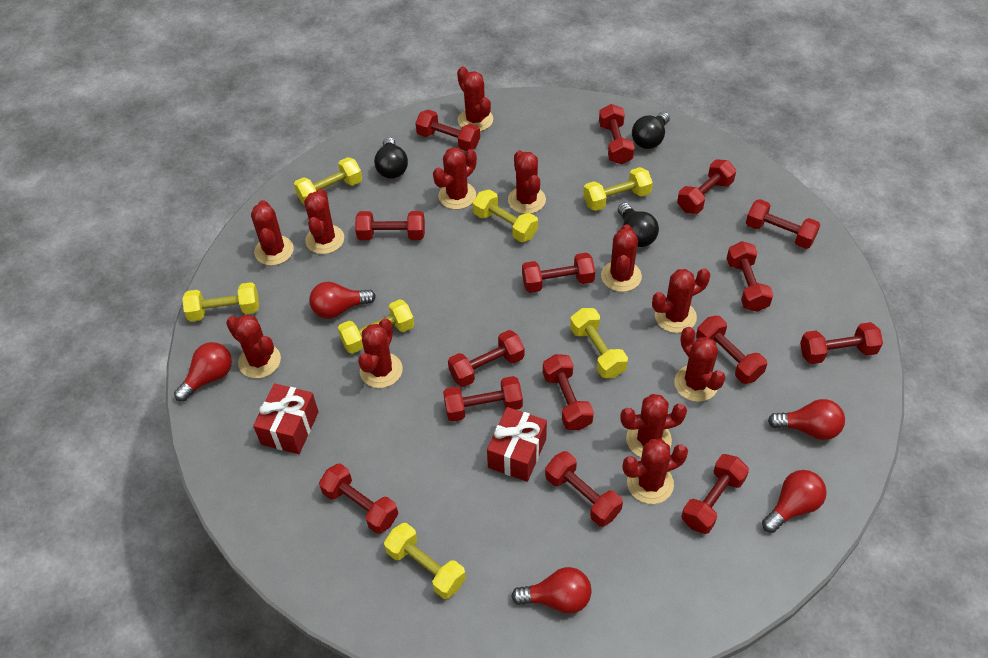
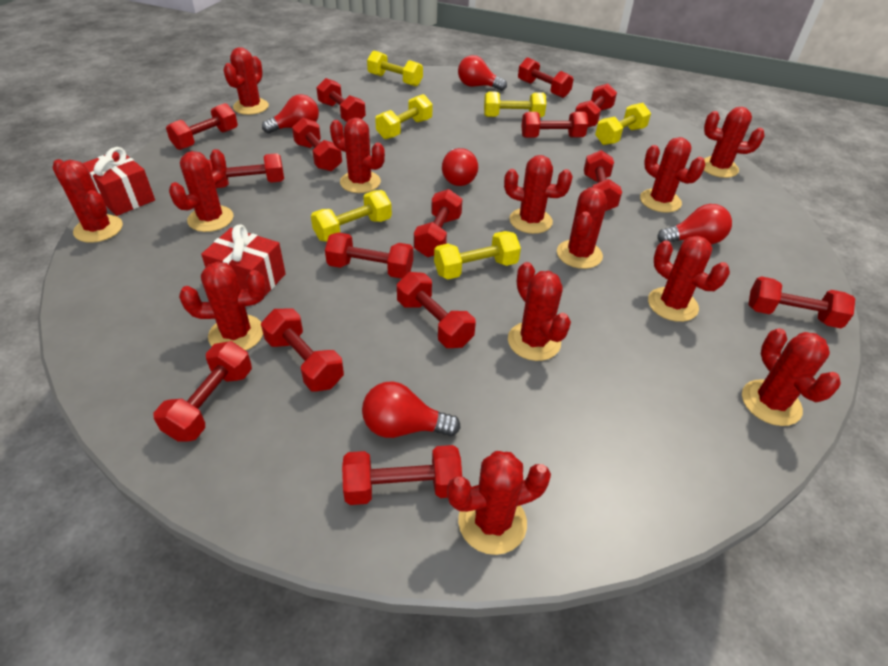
black light bulb: [374,137,408,179] [618,203,659,247] [632,112,670,149] = 3 -> none = 0
red cactus: [226,314,281,378] [251,200,294,266] [304,189,344,254] [358,318,403,388] [433,147,477,210] [457,67,493,131] [508,150,546,214] [601,224,642,292] [620,394,687,457] [622,439,688,504] [652,268,710,333] [674,327,725,402] = 12 -> [52,159,123,243] [169,149,233,232] [179,262,266,351] [223,47,269,115] [330,118,385,193] [447,451,551,555] [504,155,573,234] [508,262,571,361] [557,187,607,269] [640,137,705,213] [648,236,730,322] [704,107,765,178] [742,328,841,426] = 13
yellow dumbbell: [182,282,259,322] [294,157,362,205] [338,299,414,354] [384,523,466,599] [473,189,538,242] [570,308,628,378] [583,167,653,211] = 7 -> [311,190,392,242] [367,51,423,87] [375,94,433,139] [434,231,521,279] [484,91,546,118] [595,103,651,145] = 6

